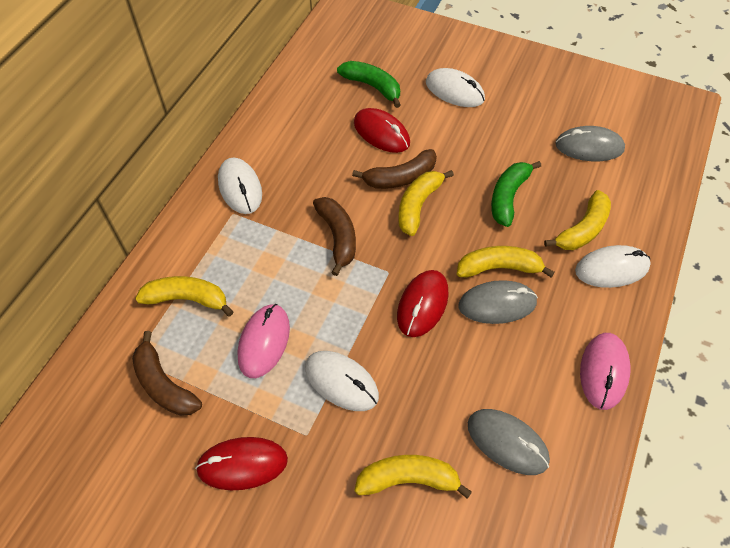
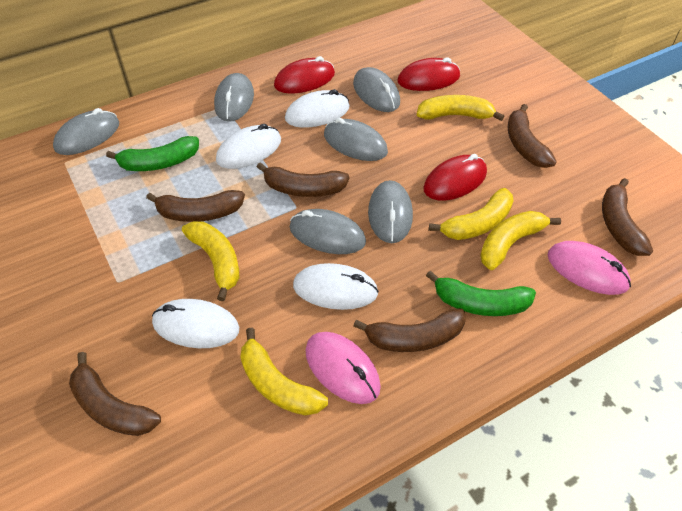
brown banana: [132,331,202,416] [313,197,356,276] [352,149,437,189] = 3 -> [69,352,161,436] [146,190,245,222] [257,162,350,197] [354,308,466,352] [508,104,557,168] [602,178,653,256] = 6
grey mouse: [459,280,538,324] [468,409,550,475] [555,126,625,161] = 3 -> [53,108,119,155] [214,73,254,122] [290,209,366,254] [324,118,388,161] [353,67,400,112] [368,180,413,243] = 6

